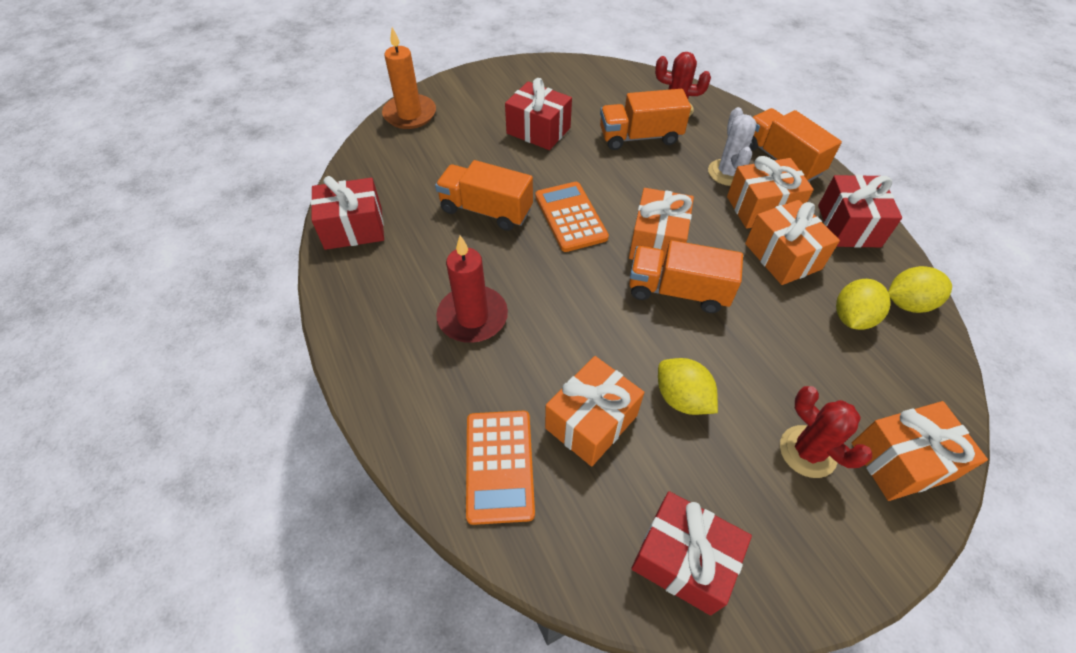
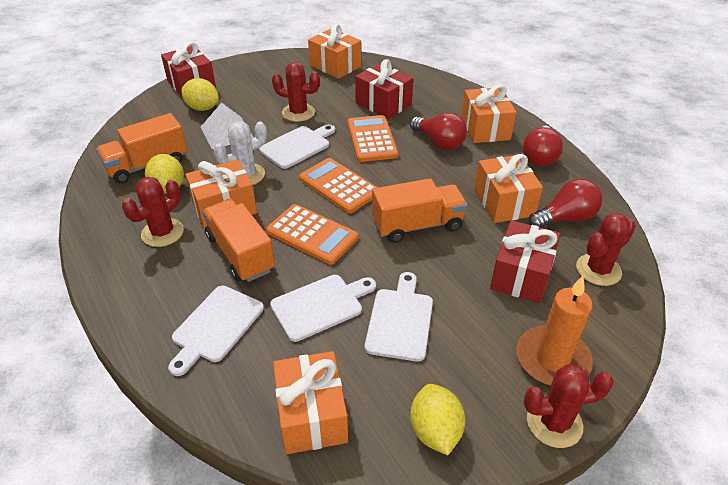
orange calculator: [466,411,535,525] [535,182,609,252] = 2 -> [266,204,358,265] [299,158,378,213] [347,115,398,162] = 3
orange truck: [435,160,533,231] [600,89,691,150] [629,240,743,313] [749,108,842,182] = 4 -> [96,113,187,184] [202,199,275,282] [372,178,467,243] = 3
red cactus: [655,52,711,117] [780,386,872,478] = 2 -> [122,177,184,247] [272,62,320,122] [524,364,614,448] [576,213,636,286] = 4
red candle: [436,235,508,343] = 1 -> none = 0
red gift: [311,176,384,250] [505,78,572,150] [631,491,752,615] [818,175,902,248] = 4 -> [161,42,216,98] [355,59,413,119] [490,220,560,303] = 3
red light bulb: none = 0 -> [410,113,467,150] [523,126,563,166] [529,179,602,228] = 3
white cutting board: none = 0 -> [168,286,264,376] [259,124,335,169] [270,275,376,342] [365,272,433,362] = 4
white pyramid: none = 0 -> [201,102,254,149] = 1

